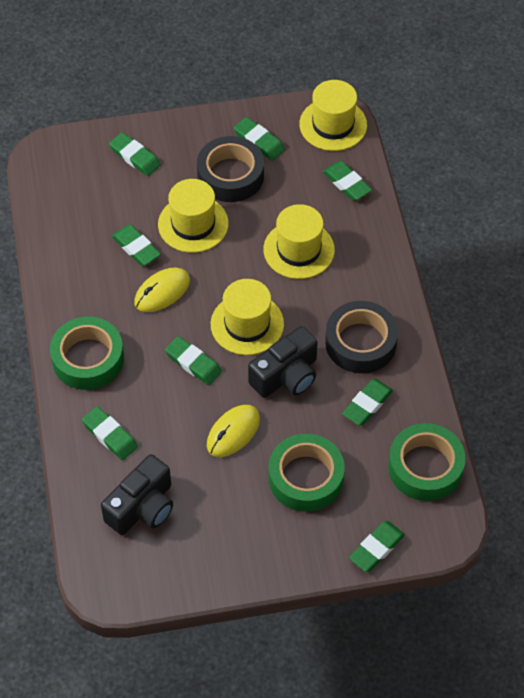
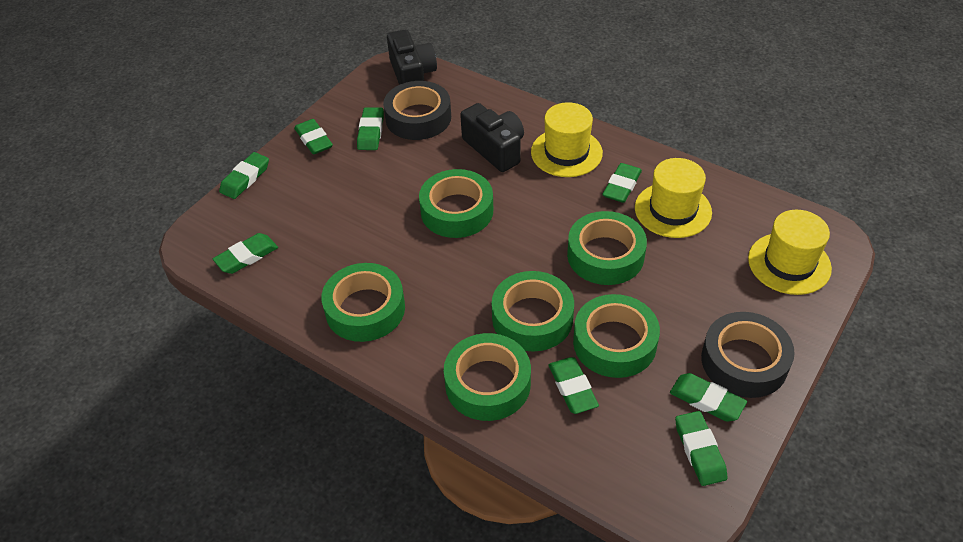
green tape: [50,317,124,390] [269,434,345,512] [388,423,466,501] = 3 -> [321,263,405,342] [419,169,493,238] [444,333,531,421] [492,271,574,351] [567,211,647,285] [573,294,660,378] = 6
yellow hat: [158,179,229,253] [211,279,284,355] [263,204,335,279] [299,80,367,151] = 4 -> [531,102,603,177] [635,158,712,238] [748,210,832,295] = 3
yellow mouse: [134,268,190,312] [207,405,260,457] = 2 -> none = 0

